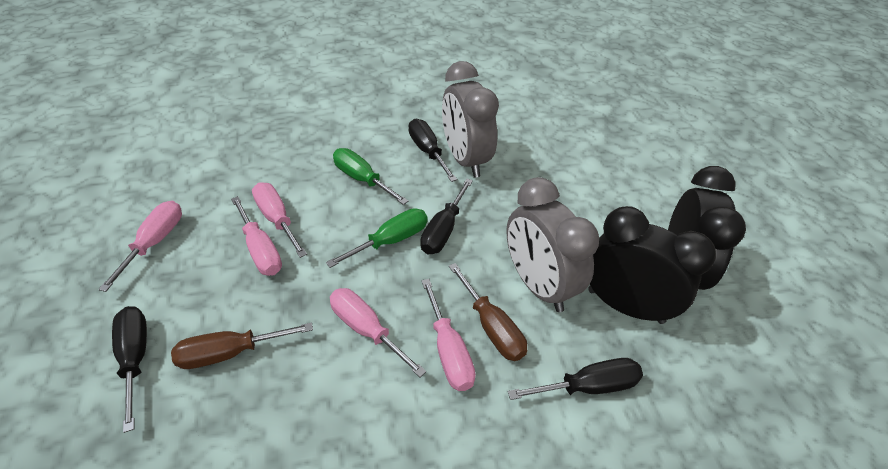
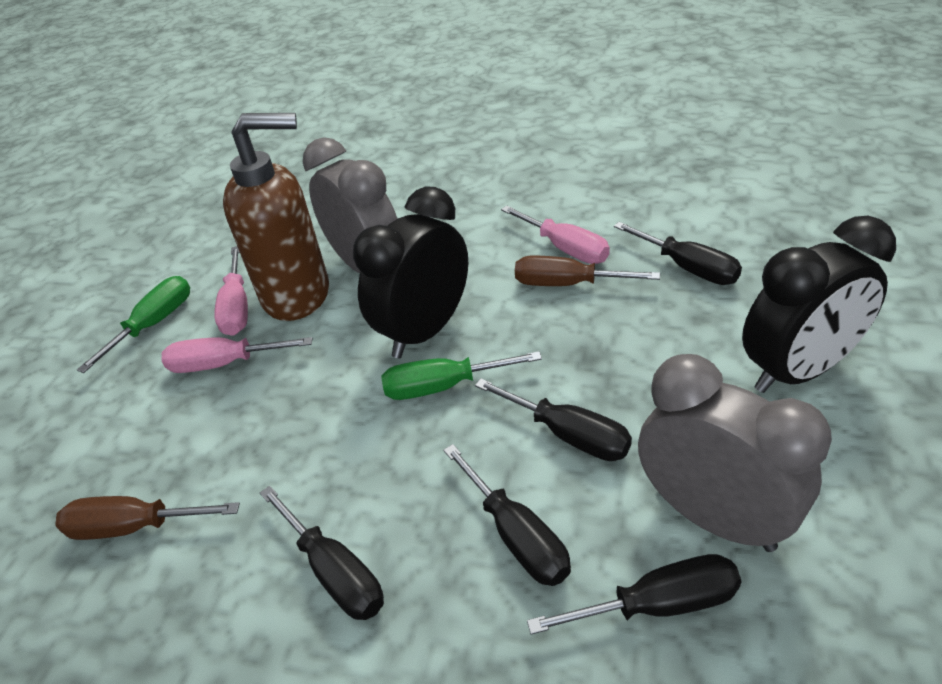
black screwdriver: [112,306,147,433] [408,119,457,182] [420,179,473,254] [508,358,643,400] = 4 -> [260,486,384,620] [443,444,571,586] [475,379,632,461] [527,554,741,635] [614,222,742,285] = 5
brown soap dispenser: none = 0 -> [223,113,329,321] = 1
pink screwdriver: [98,201,182,292] [231,196,282,276] [252,182,307,258] [330,288,426,377] [422,279,476,391] = 5 -> [162,337,313,373] [214,246,248,336] [501,206,610,264] = 3

